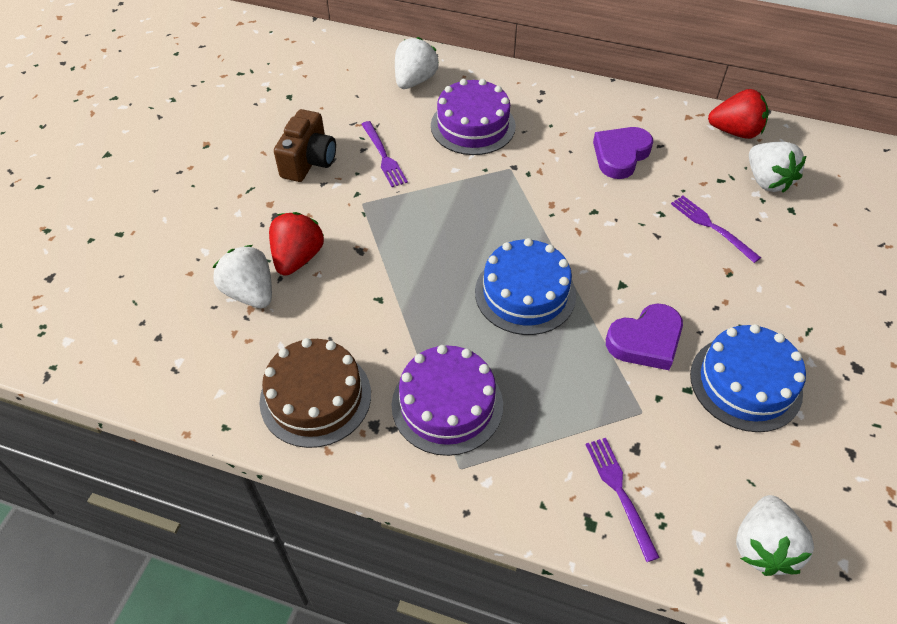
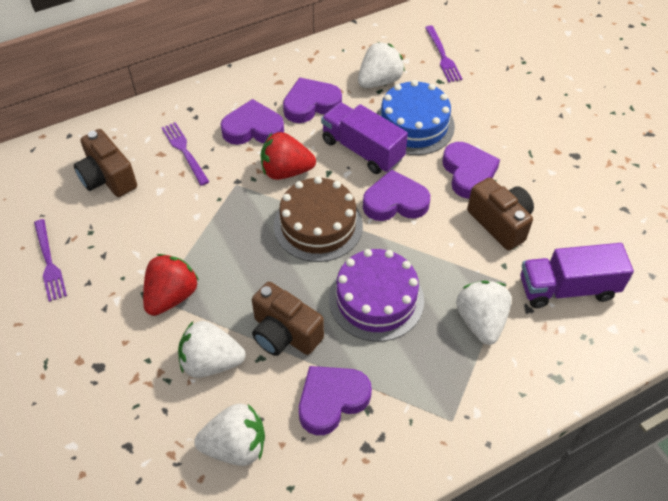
blue cake: [475,238,576,335] [690,324,806,432] = 2 -> [376,80,455,155] = 1
brown camera: [274,109,336,182] = 1 -> [74,129,137,197] [252,282,324,356] [467,177,534,251] = 3
purple cake: [392,345,503,456] [431,79,516,155] = 2 -> [329,249,424,342] = 1
purple heart: [593,127,653,179] [606,304,683,370] = 2 -> [221,99,284,145] [283,77,342,123] [299,366,372,435] [363,169,430,221] [442,142,500,199] = 5
purple truck: none = 0 -> [321,102,408,174] [520,243,634,308] = 2

